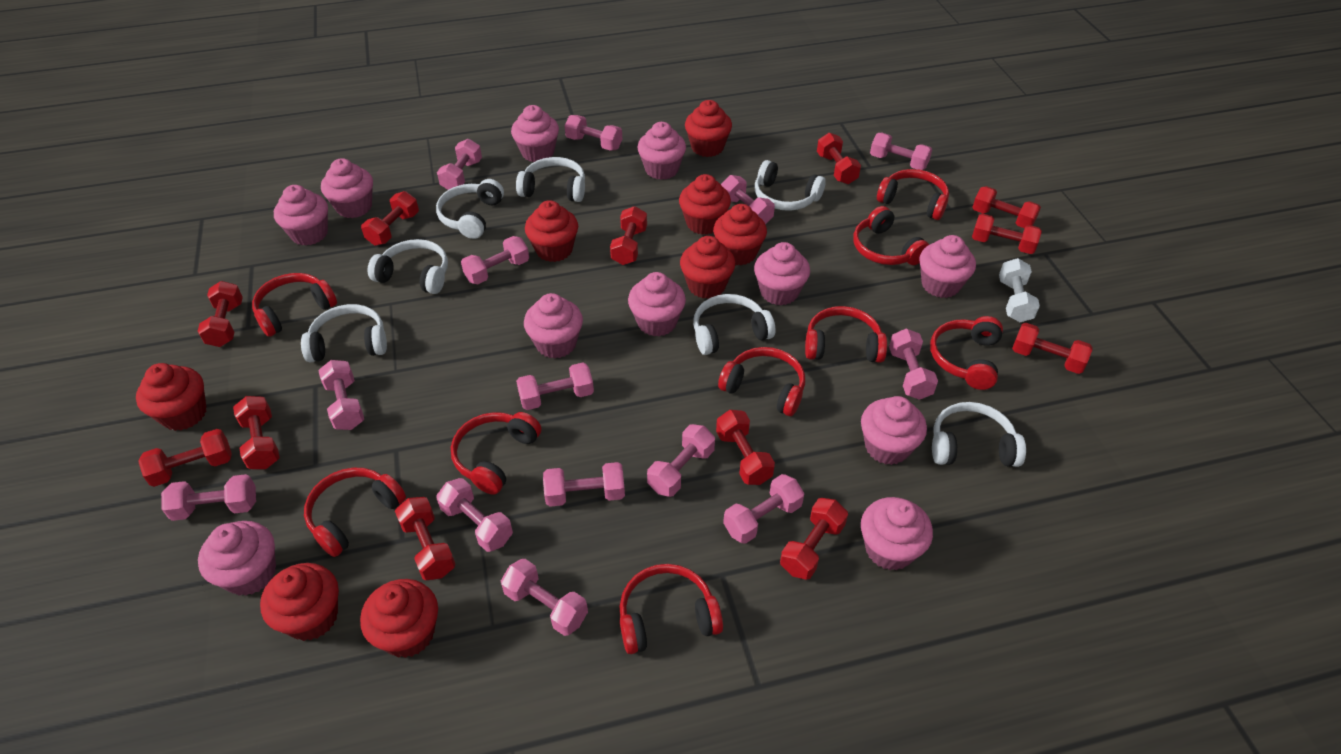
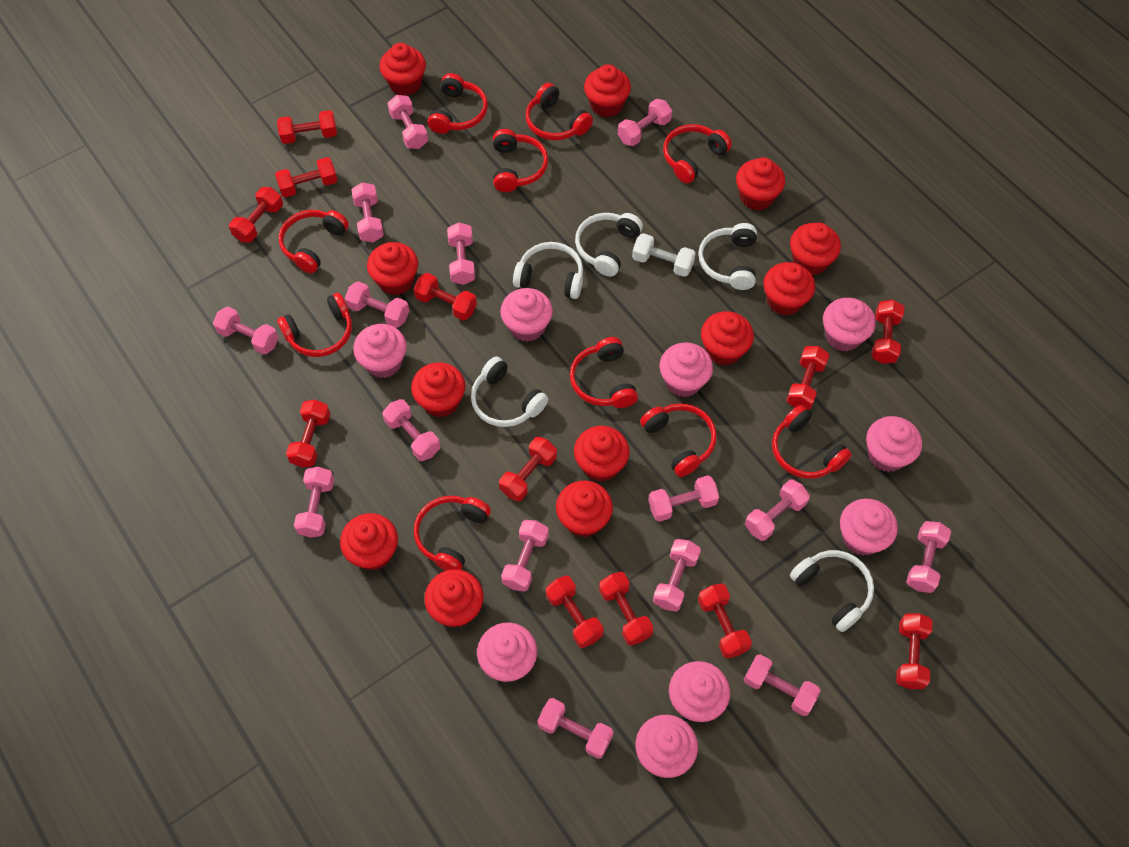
pink cupcake: [198,521,276,596] [274,185,328,246] [321,158,373,218] [511,105,559,162] [524,293,583,359] [628,272,686,336] [637,122,686,180] [754,242,810,306] [861,396,927,465] [861,497,933,571] [919,235,976,298] = 11 -> [353,324,407,378] [477,623,537,682] [500,288,553,342] [635,715,698,778] [659,342,713,397] [669,661,730,722] [823,298,876,351] [840,499,898,556] [866,416,922,472] = 9
pink dumbbell: [161,474,256,521] [318,360,364,430] [436,478,513,552] [437,139,482,190] [461,236,529,284] [501,559,588,636] [516,362,594,410] [543,462,625,507] [565,115,622,151] [647,424,715,497] [721,175,775,224] [723,474,805,544] [870,133,932,170] [889,329,938,400] = 14 -> [213,307,279,355] [294,467,334,538] [345,281,409,328] [351,182,384,242] [382,399,440,461] [387,95,428,149] [447,223,475,285] [501,520,549,592] [537,698,614,759] [618,99,672,146] [649,476,719,522] [653,539,701,612] [744,654,821,716] [745,480,810,541] [906,521,951,593] = 15
red cupcake: [136,363,207,431] [260,563,339,641] [360,579,438,658] [525,200,578,262] [679,174,731,235] [680,236,735,299] [685,100,732,157] [713,204,767,265] = 8 -> [340,513,398,570] [367,242,418,295] [379,43,426,96] [411,362,465,417] [424,569,484,627] [556,481,613,537] [574,426,629,482] [584,64,631,118] [701,311,754,365] [736,157,785,210] [763,262,815,315] [790,223,841,275] = 12
red headphones: [252,273,337,337] [304,468,406,557] [451,412,541,495] [619,564,723,654] [718,347,805,416] [805,306,887,363] [853,206,929,265] [877,169,949,220] [930,316,1003,390] = 9 -> [277,293,352,357] [278,210,349,274] [414,496,491,571] [428,73,488,134] [493,129,548,192] [525,83,593,141] [570,337,638,408] [640,403,717,477] [663,124,732,183] [772,405,852,479] = 10
white headphones: [301,304,387,362] [368,239,448,294] [436,179,504,239] [516,157,585,202] [693,294,776,355] [755,160,826,211] [932,402,1026,467] = 7 -> [471,357,548,427] [513,242,583,299] [575,213,643,277] [698,223,757,290] [790,550,874,632] = 5

